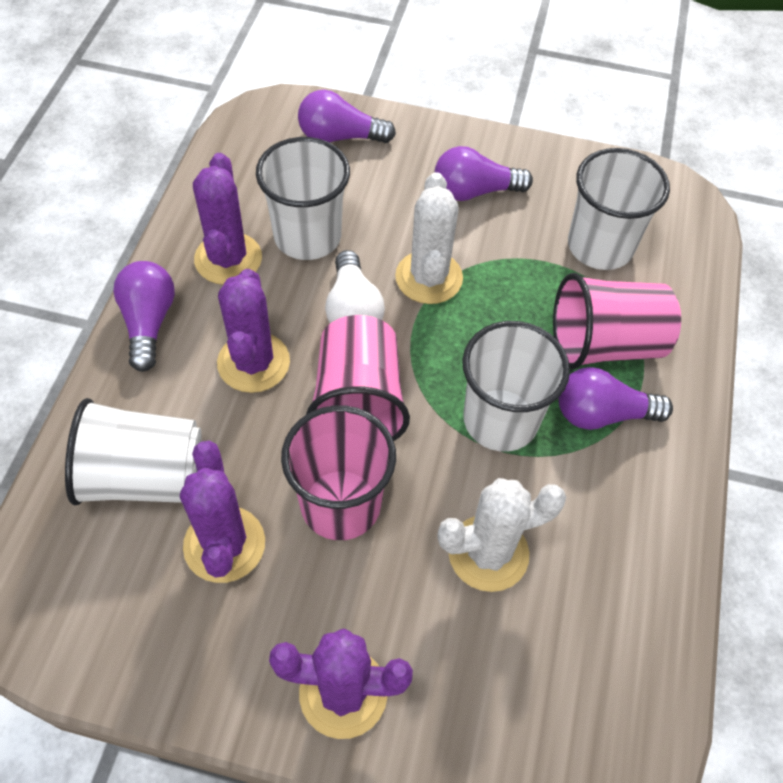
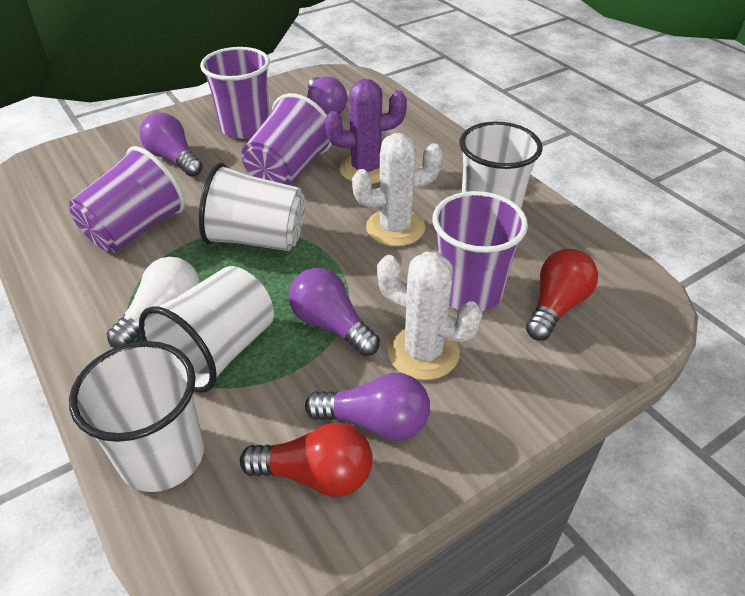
pink cup: [281,405,396,540] [306,315,410,441] [553,273,681,370] = 3 -> none = 0
purple cactus: [180,441,265,583] [193,153,262,285] [217,269,290,393] [269,628,413,739] = 4 -> [325,79,407,184] = 1
purple cup: none = 0 -> [69,146,185,252] [200,47,270,139] [241,93,332,185] [432,191,528,311] = 4
red light bulb: none = 0 -> [240,423,373,497] [526,249,598,341] = 2

